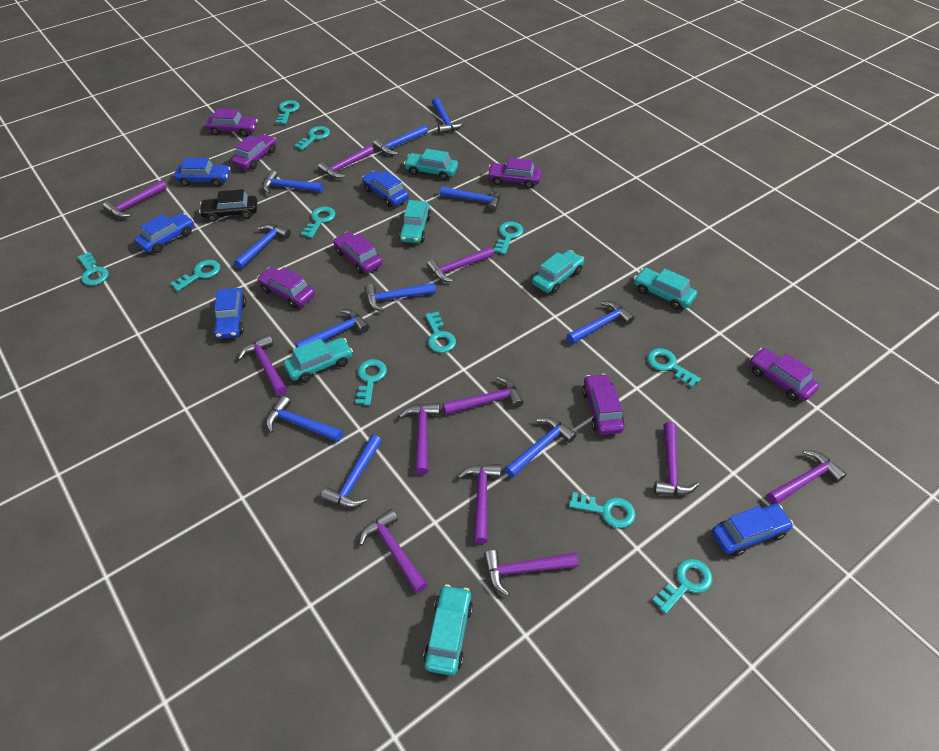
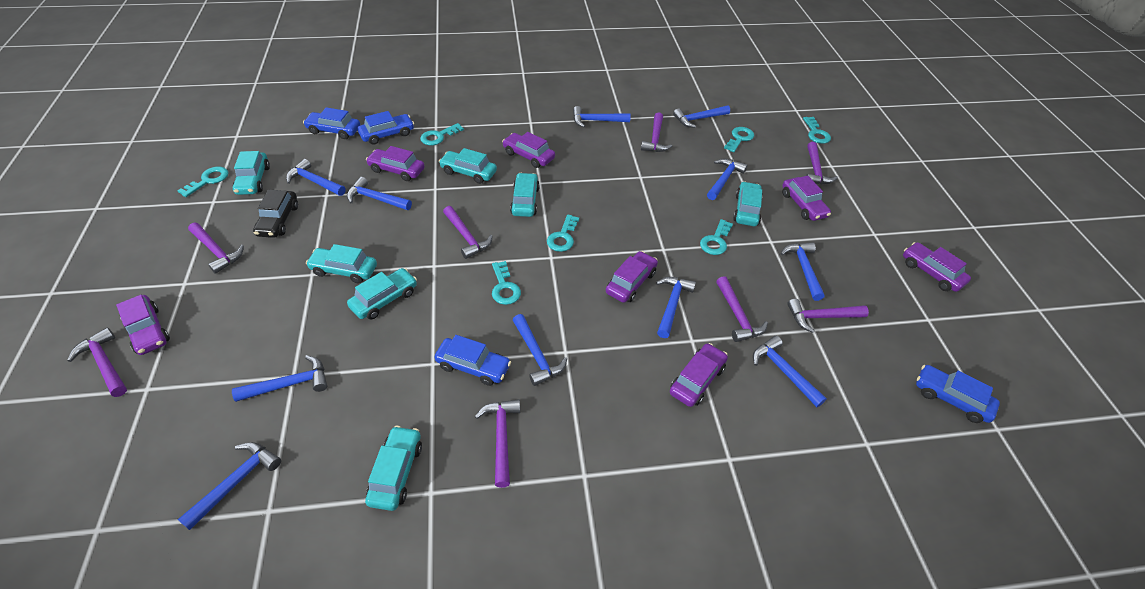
blue car: [135,213,194,253] [174,158,231,187] [213,288,246,339] [362,170,409,207] [712,504,794,557] = 5 -> [303,107,360,139] [358,111,414,145] [435,335,511,386] [916,365,1000,423] = 4
purple hammer: [103,180,167,218] [238,334,287,396] [318,145,374,178] [359,509,428,593] [399,403,440,475] [427,247,494,282] [443,376,524,415] [457,464,501,544] [484,550,578,596] [654,422,699,495] [766,450,847,504] = 11 -> [67,327,127,397] [188,223,244,274] [443,206,493,259] [475,399,520,488] [641,112,672,152] [716,276,768,342] [787,299,869,333] [806,142,838,185] = 8
turquoise car: [284,338,353,383] [399,200,431,243] [404,149,458,180] [423,584,473,676] [532,250,584,293] [634,268,697,310] = 6 -> [233,151,270,195] [306,244,377,283] [347,268,417,320] [365,426,422,511] [439,148,497,184] [510,173,540,217] [733,181,763,226] = 7
turquoise key: [78,252,109,286] [170,260,220,291] [276,100,300,124] [294,126,330,150] [301,206,335,238] [355,359,387,406] [425,312,456,353] [494,221,523,254] [569,492,636,528] [647,348,701,388] [652,559,713,614] = 11 -> [177,167,229,197] [420,123,464,145] [492,261,521,305] [547,214,579,252] [700,219,733,255] [724,127,754,152] [803,117,831,144] = 7

